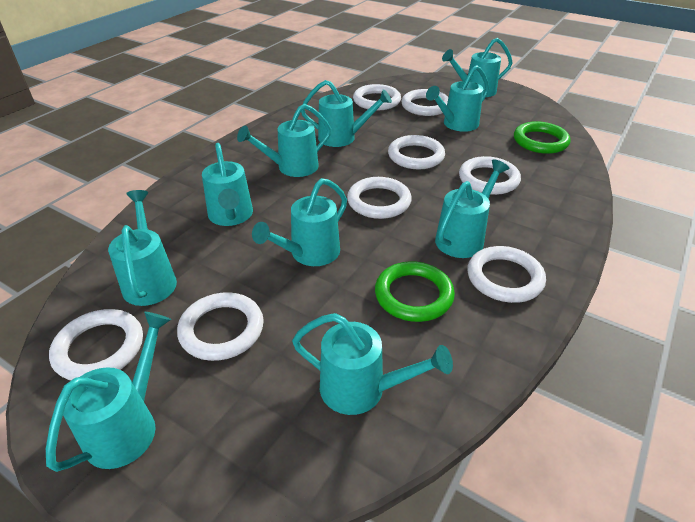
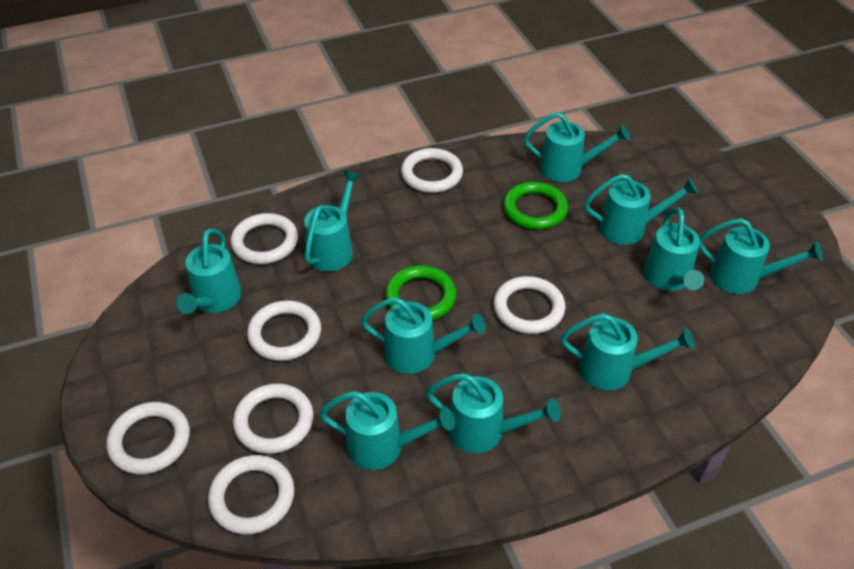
white ring: [49,309,143,380] [177,292,264,361] [347,177,412,219] [353,84,401,110] [388,135,445,169] [401,89,448,116] [459,156,521,195] [467,246,546,303] = 8 -> [106,402,190,474] [208,455,294,535] [230,213,298,264] [233,383,314,454] [247,300,321,361] [401,148,463,193] [493,276,565,334] = 7

